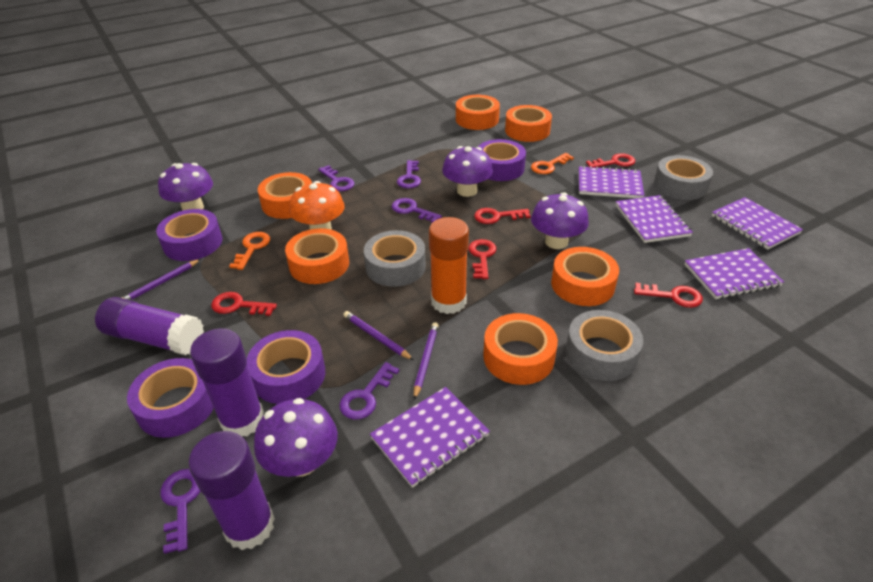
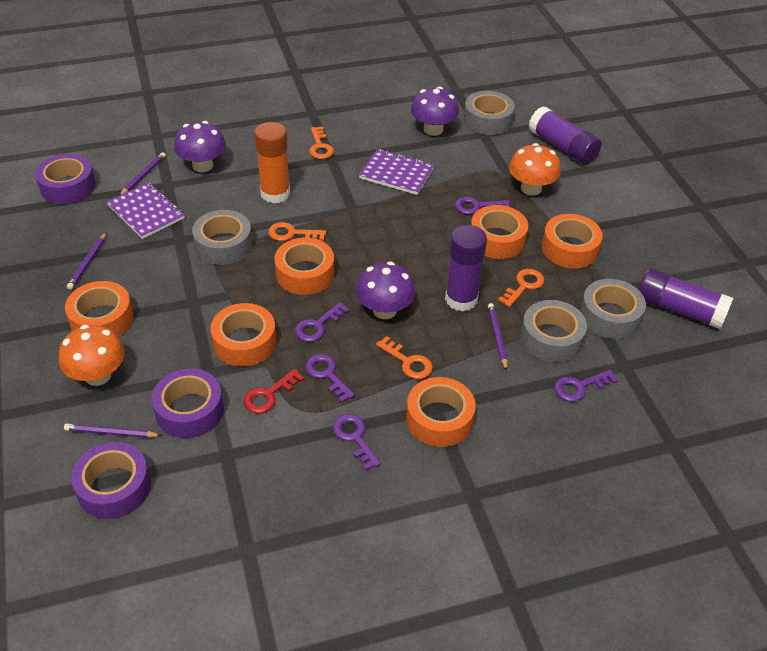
grey tape: [364,230,426,287] [566,310,643,381] [654,155,713,200] = 3 -> [192,210,253,265] [464,91,515,135] [520,300,587,362] [580,279,646,339] = 4
orange key: [229,232,270,270] [531,153,574,174] = 2 -> [268,222,326,241] [309,127,334,159] [376,336,433,379] [498,269,544,307] = 4
orange mushroom: [289,181,345,230] = 1 -> [59,325,125,386] [509,143,561,196] = 2
purple mushroom: [158,163,213,211] [254,398,338,477] [442,146,493,197] [531,192,589,249] = 4 -> [174,121,226,172] [356,262,415,319] [411,86,459,136] = 3
purple notebook: [370,387,490,488] [579,166,644,198] [616,195,693,243] [684,248,784,299] [712,197,803,250] = 5 -> [107,182,185,239] [359,149,435,195] = 2
purple pencil: [122,259,201,300] [343,311,414,360] [414,322,439,400] = 3 -> [64,424,162,438] [67,233,106,290] [119,152,166,196] [488,303,508,371] = 4
purple tape: [127,358,214,438] [156,209,222,261] [247,330,325,404] [478,139,526,181] = 4 -> [35,154,96,204] [71,442,151,519] [152,368,224,438] = 3
red key: [211,292,277,316] [468,239,497,279] [474,208,530,224] [586,153,635,168] [634,283,703,308] = 5 -> [243,369,304,414] = 1

